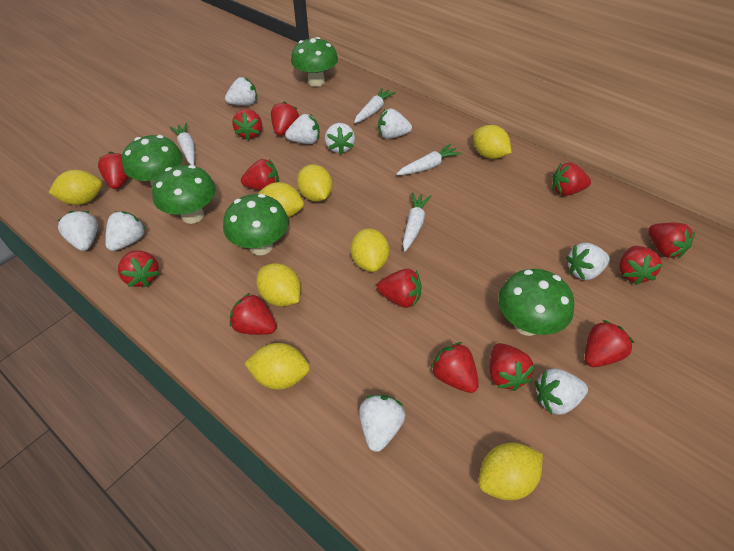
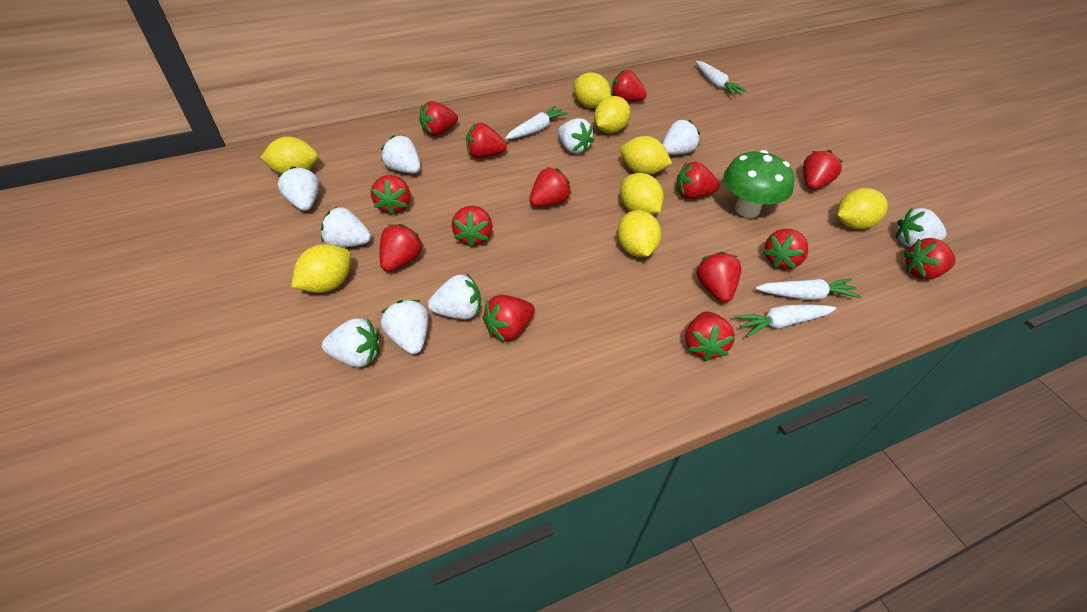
green mushroom: [122,135,183,187] [152,165,216,224] [223,194,289,255] [291,37,338,87] [498,269,574,336] = 5 -> [723,150,795,218] = 1
red strawberry: [98,152,129,189] [118,250,159,287] [230,293,277,335] [232,109,262,140] [241,159,279,191] [271,102,299,136] [377,269,422,308] [430,342,479,393] [490,343,535,391] [552,163,591,196] [585,320,634,367] [619,246,663,285] [648,223,695,258] = 13 -> [371,175,411,215] [379,224,423,272] [419,101,458,136] [452,206,493,247] [466,122,507,158] [482,295,535,341] [529,167,571,207] [611,70,647,102] [676,162,720,199] [685,312,735,361] [696,252,741,302] [763,229,808,269] [803,150,843,190] [904,238,956,280] = 14

